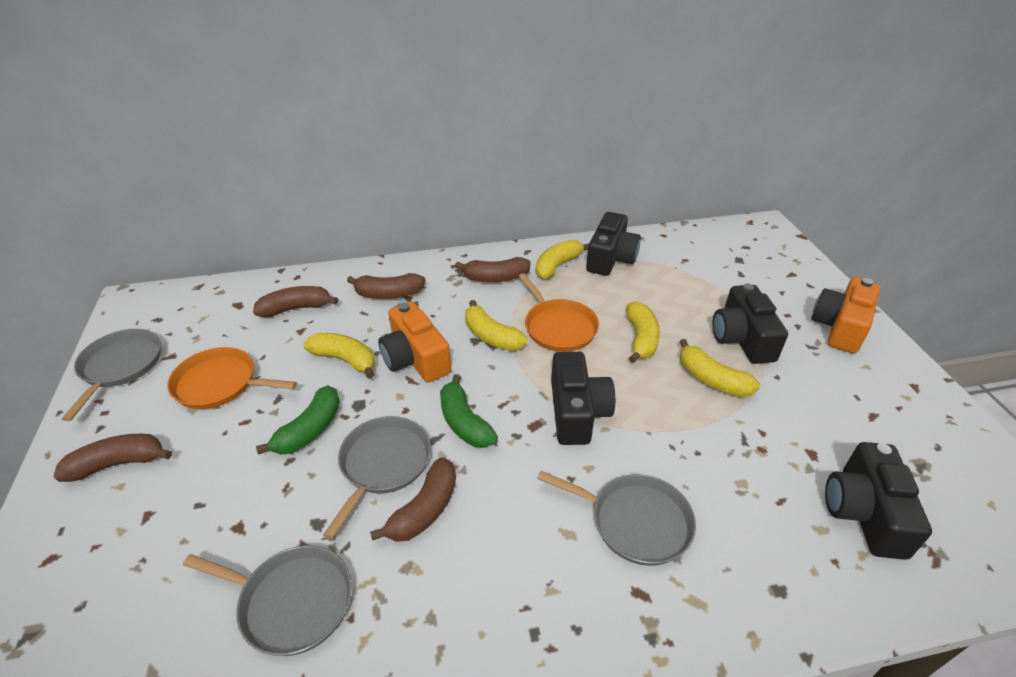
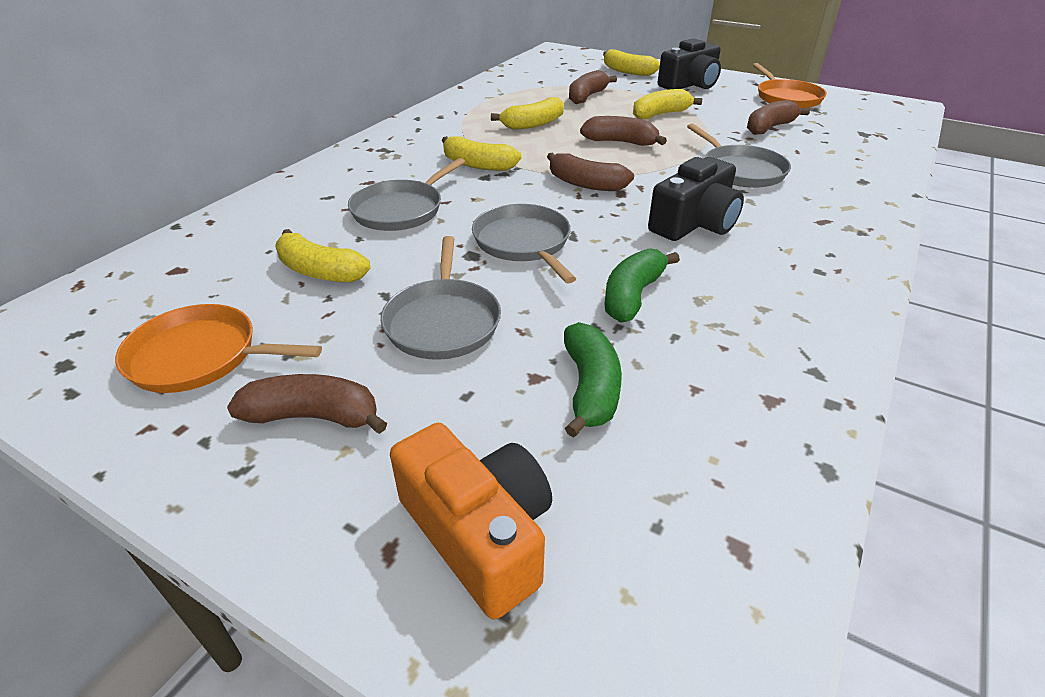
black camera: [551,352,615,445] [586,212,641,276] [712,284,788,364] [825,442,932,560] = 4 -> [648,157,744,241] [658,38,721,90] = 2
orange camera: [378,301,451,383] [811,277,881,354] = 2 -> [390,423,552,619] = 1

